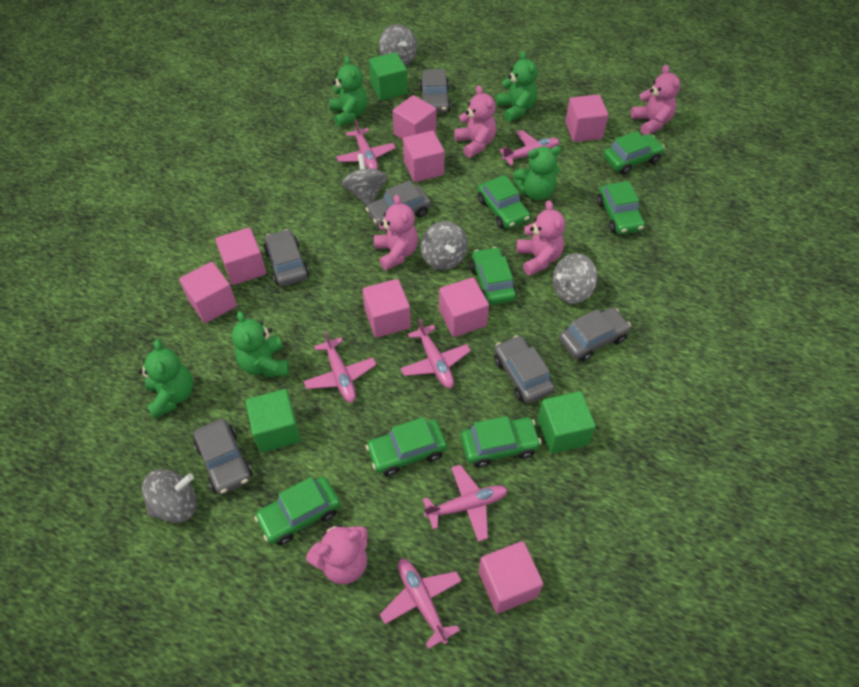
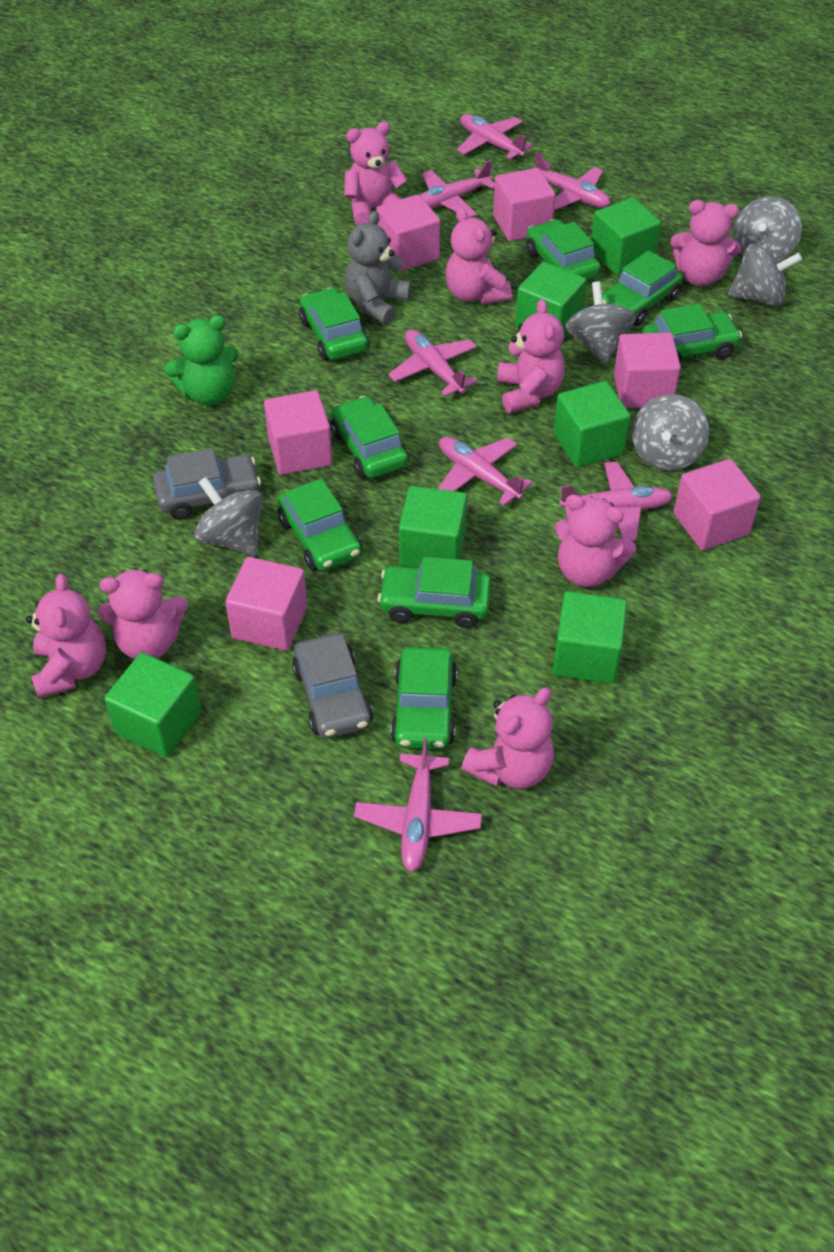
green car: [254,477,340,545] [366,417,447,476] [461,416,541,468] [470,247,517,305] [477,175,530,229] [597,181,645,234] [603,131,665,175] = 7 -> [278,478,362,571] [299,288,369,361] [331,396,409,478] [377,557,491,628] [391,647,458,750] [526,219,601,280] [602,250,683,326] [642,304,742,363] = 8
green cube: [246,389,301,453] [369,52,408,100] [538,391,596,454] = 3 -> [104,653,202,757] [399,486,467,568] [515,262,586,338] [553,381,631,467] [553,591,627,684] [591,198,661,276] = 6
green teddy bear: [138,339,193,419] [232,311,289,377] [329,56,367,127] [496,51,537,122] [513,146,561,201] = 5 -> [164,315,239,406] = 1
grey car: [194,419,252,494] [264,229,309,286] [366,181,431,227] [419,69,451,113] [494,335,555,403] [559,307,631,362] = 6 -> [153,448,261,520] [292,633,373,739] = 2
grey teddy bear: none = 0 -> [345,211,411,325] = 1
pink cube: [179,262,237,323] [216,228,266,285] [362,279,411,338] [393,95,436,140] [403,131,445,182] [439,277,489,337] [479,541,543,613] [565,94,608,142] = 8 -> [225,557,308,651] [264,390,333,475] [376,195,440,272] [493,168,556,241] [614,332,681,408] [673,459,761,551] = 6
pink plane: [304,331,376,403] [336,119,396,170] [380,558,462,649] [401,318,471,389] [423,465,508,542] [499,130,560,166] = 6 -> [354,737,482,872] [388,329,478,396] [420,160,495,218] [438,437,533,506] [457,114,534,159] [534,152,610,211] [559,462,673,541] = 7
pink teddy bear: [306,524,368,584] [374,195,418,270] [454,85,496,158] [517,200,565,276] [631,65,680,135] = 5 -> [26,574,106,699] [98,568,188,659] [344,121,408,225] [446,207,512,305] [461,688,554,789] [497,299,565,413] [554,494,636,587] [670,200,741,286] = 8

